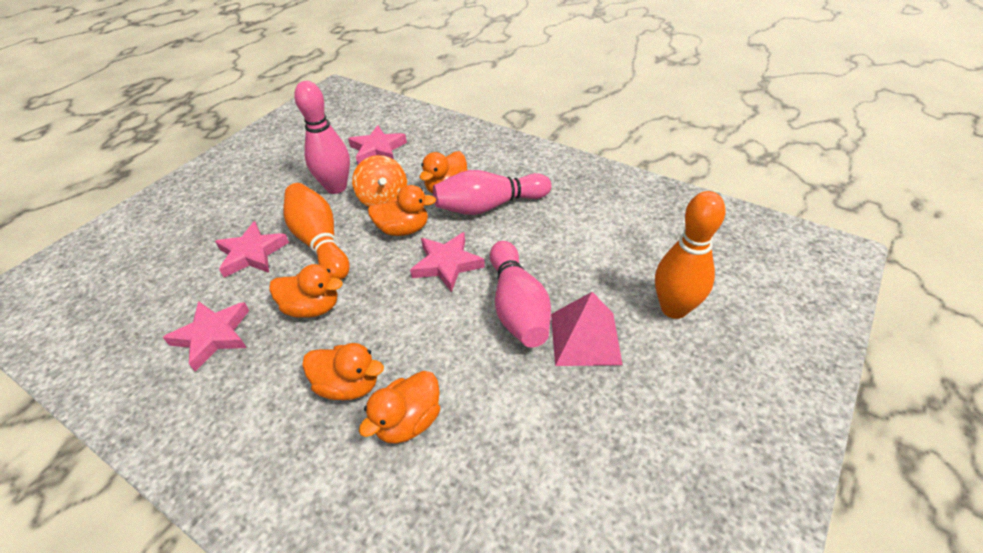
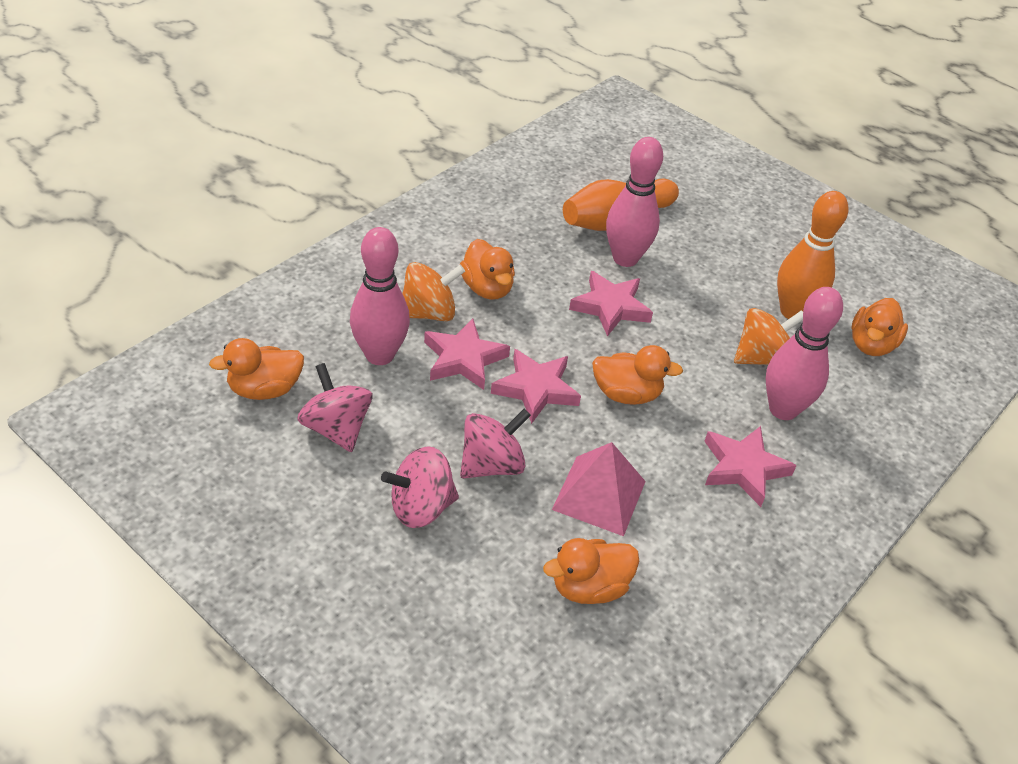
orange spinning top: [352,155,407,207] = 1 -> [402,262,465,321] [734,308,803,365] = 2
pink spinning top: none = 0 -> [297,363,372,452] [381,446,459,528] [460,409,531,479] = 3

